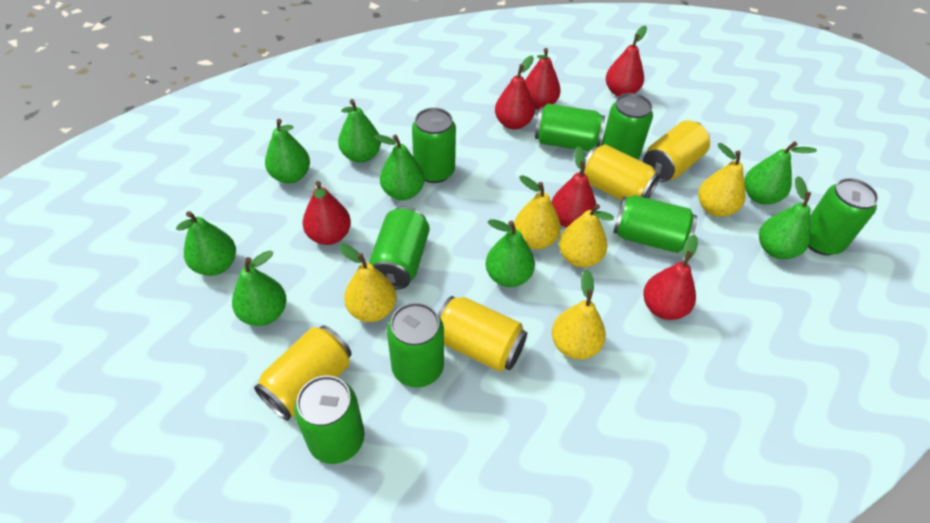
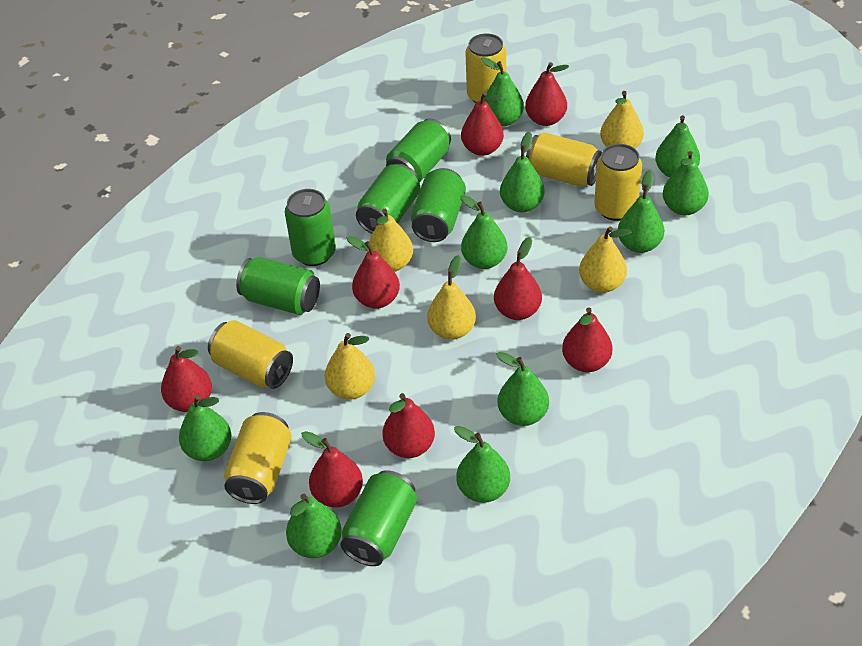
green can: [294,376,365,464] [369,207,430,290] [387,302,444,388] [412,108,456,183] [535,104,605,151] [601,93,653,159] [613,195,697,253] [808,178,879,255] = 8 -> [236,257,320,315] [285,189,336,266] [341,470,417,566] [356,164,420,234] [386,118,451,183] [411,168,466,242] = 6
green pear: [176,211,236,276] [232,251,286,326] [265,119,310,183] [338,99,381,163] [373,134,424,200] [486,219,535,287] [744,141,817,205] [759,176,811,259] = 8 -> [179,395,231,461] [286,494,342,558] [454,426,510,503] [460,195,508,269] [481,57,524,126] [496,352,549,426] [500,132,545,212] [618,170,664,253] [655,115,700,178] [663,151,709,215] = 10
red pear: [303,181,351,245] [495,55,535,130] [525,48,561,110] [552,146,597,228] [606,25,647,97] [643,234,698,320] = 6 -> [161,346,212,412] [301,431,363,508] [347,236,400,309] [382,393,435,458] [461,92,504,156] [494,237,542,320] [525,62,569,126] [562,307,612,372] = 8
yellow can: [254,326,352,421] [438,296,527,372] [583,144,660,201] [643,120,710,182] = 4 -> [208,320,293,389] [224,412,292,504] [466,34,506,103] [526,132,602,187] [594,144,642,221] = 5

